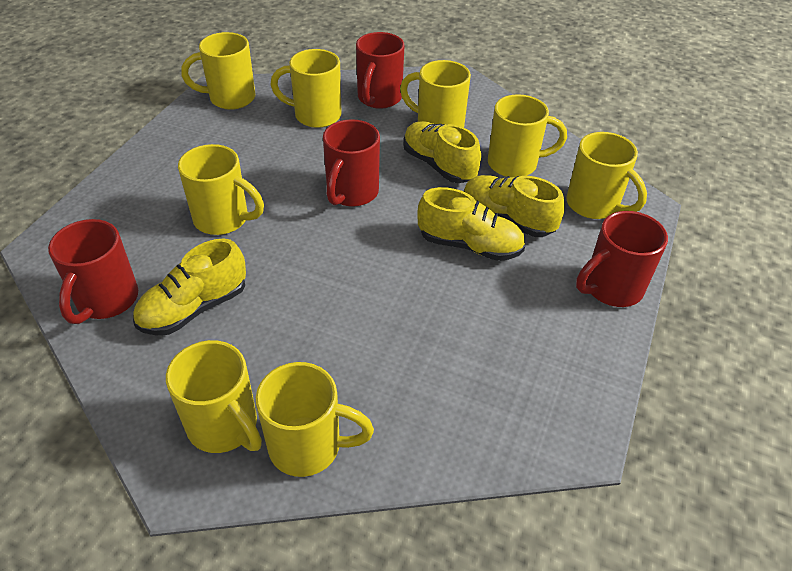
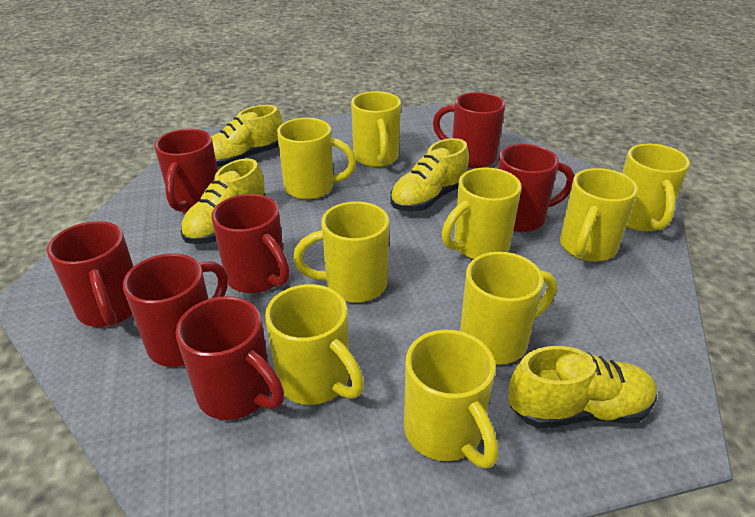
red mug: [48,219,138,324] [323,119,380,207] [356,32,404,109] [576,211,668,307] = 4 -> [47,221,134,327] [123,253,228,367] [154,129,218,213] [176,296,284,420] [211,194,290,293] [433,92,505,168] [498,144,575,232] = 7
yellow mug: [166,340,262,453] [178,144,264,235] [181,32,255,110] [256,362,374,477] [270,49,342,128] [400,60,471,127] [488,94,567,177] [566,132,647,219] = 8 -> [265,284,364,405] [277,118,356,200] [293,201,389,303] [351,91,401,167] [404,329,498,468] [442,167,522,259] [460,252,557,365] [560,168,638,262] [622,144,690,231] = 9

